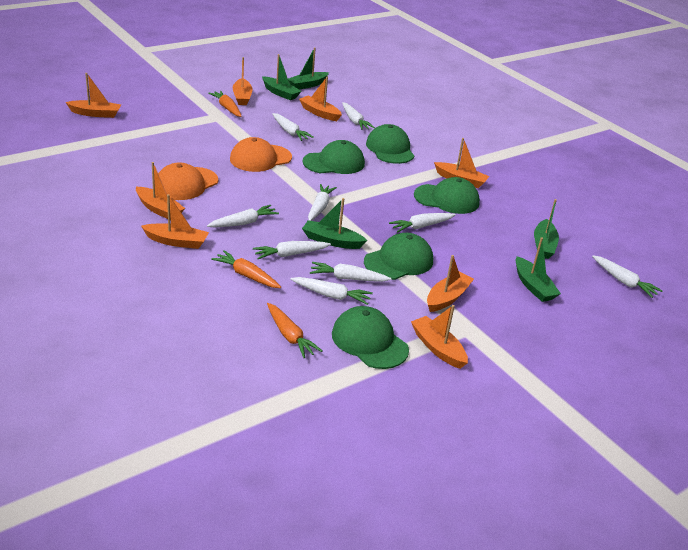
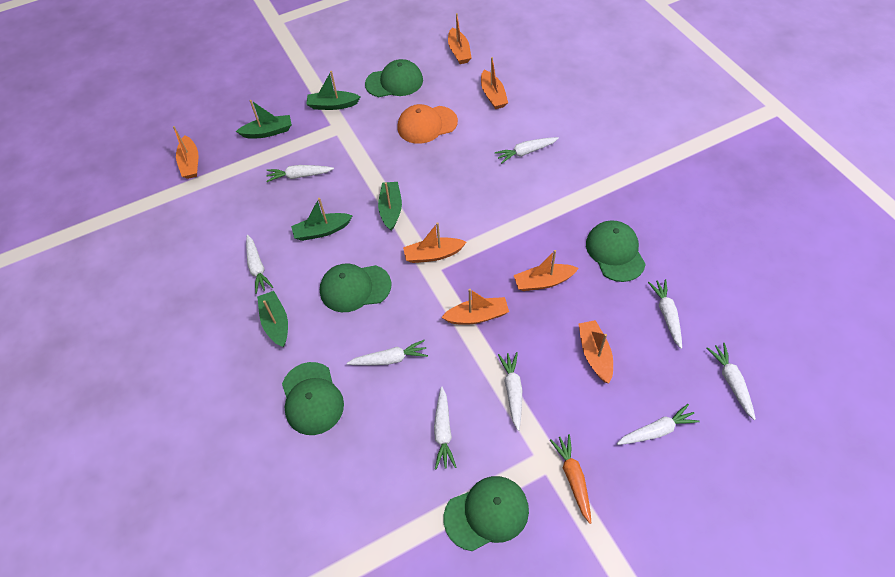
orange boat: [65,73,121,118] [136,162,185,220] [141,194,209,249] [233,57,253,105] [299,77,342,121] [411,305,468,369] [427,255,474,312] [434,138,489,188] = 8 -> [173,126,198,179] [403,222,466,263] [441,289,509,325] [448,13,471,64] [481,57,508,109] [514,250,579,291] [578,320,613,383] = 7
orange cap: [158,162,218,200] [230,137,292,172] = 2 -> [397,104,458,144] = 1
orange carrot: [208,91,242,117] [211,250,281,288] [267,303,323,358] = 3 -> [550,434,591,524] = 1

